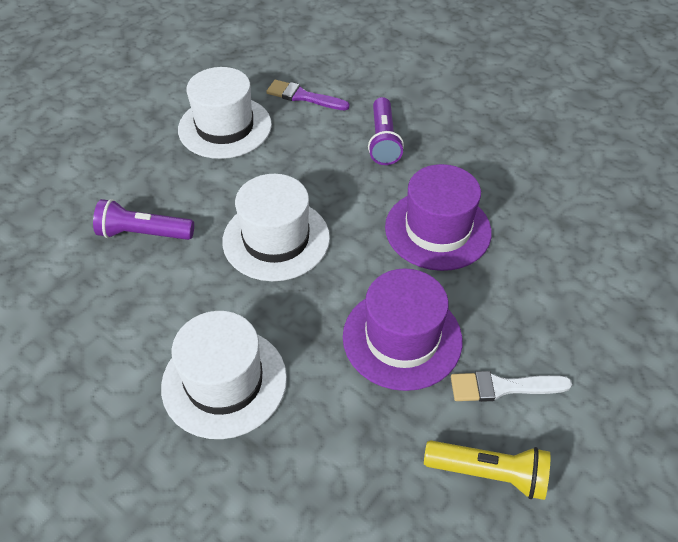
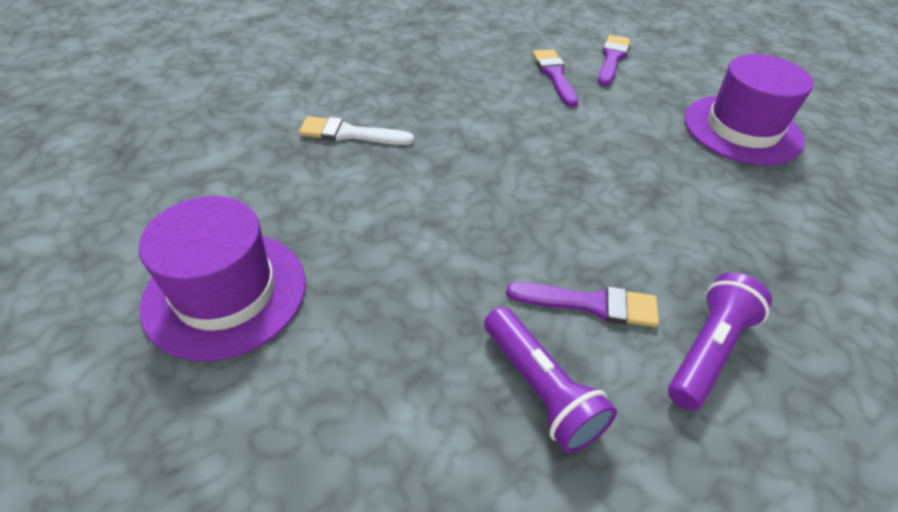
purple brush: [266,80,350,110] = 1 -> [506,282,659,327] [532,49,578,107] [598,35,630,86] = 3
white hat: [161,311,287,439] [178,67,272,159] [222,174,330,281] = 3 -> none = 0
yellow flashlight: [424,440,550,500] = 1 -> none = 0

